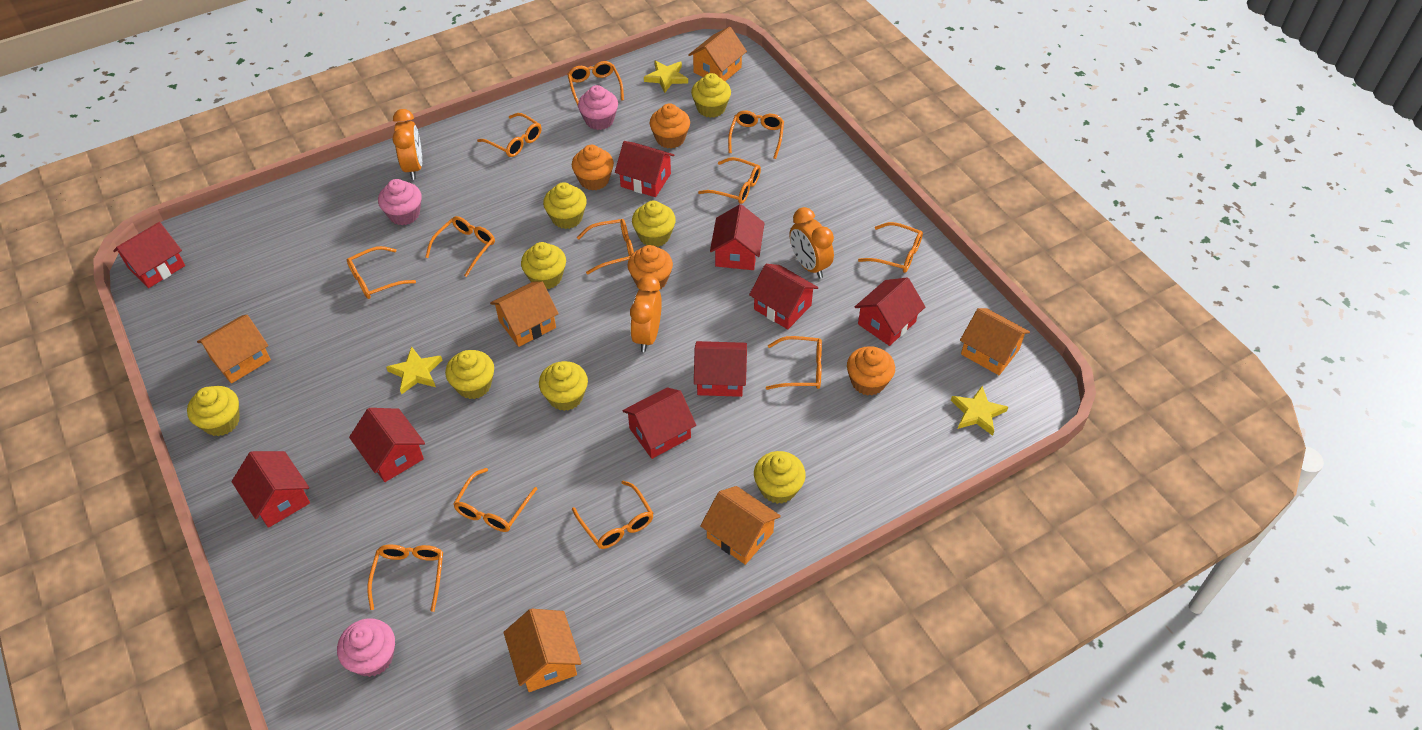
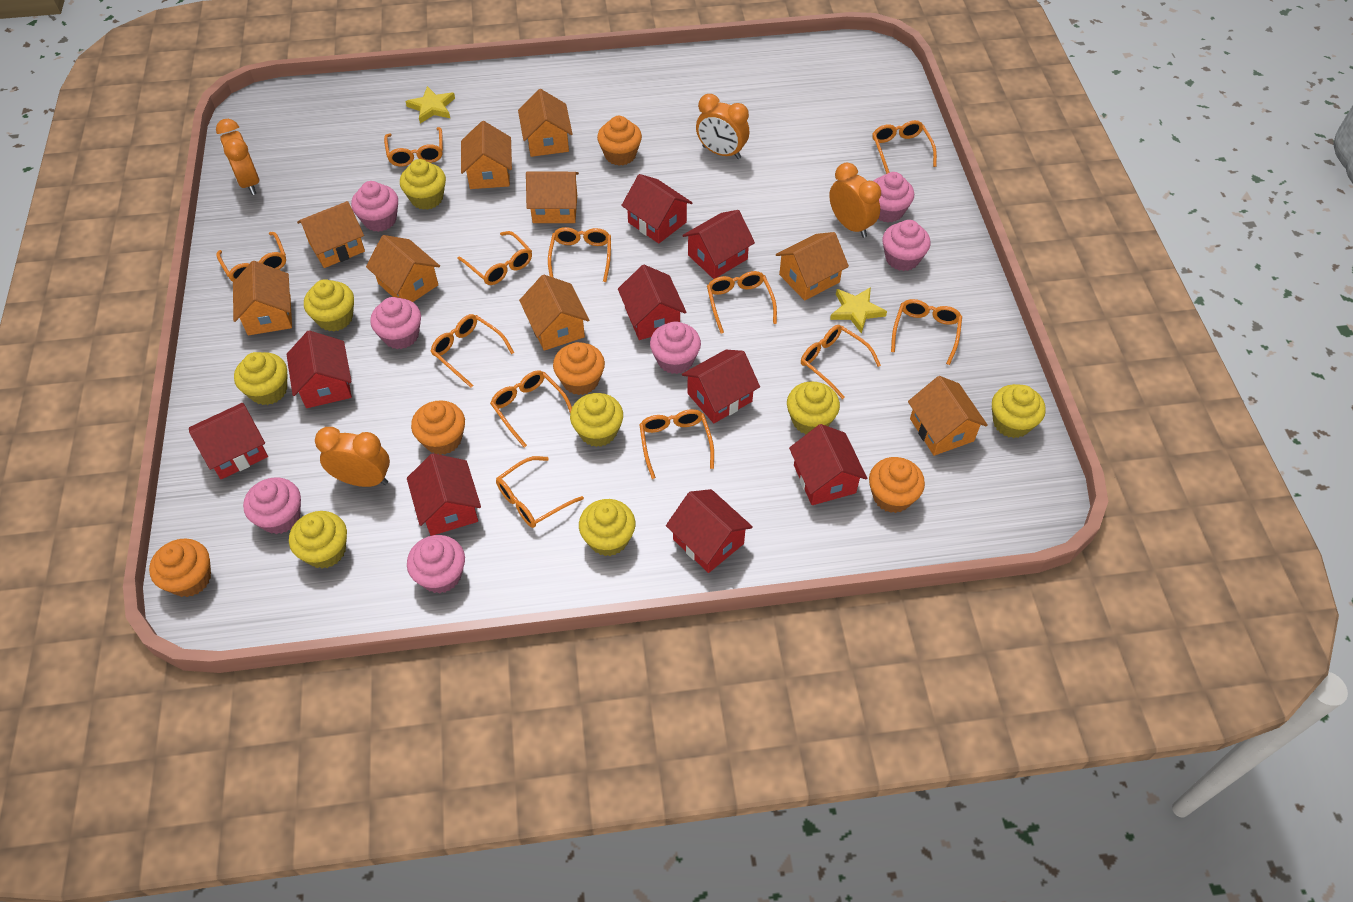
orange clock: [393,109,422,180] [630,275,662,352] [790,207,834,278] = 3 -> [216,119,259,195] [315,427,390,487] [696,94,749,159] [829,163,881,238] = 4
orange cupcake: [572,145,614,191] [628,245,673,291] [649,103,690,149] [847,346,895,396] = 4 -> [149,538,211,597] [411,400,465,455] [553,342,605,395] [597,116,642,166] [869,457,925,513] = 5
orange house: [197,315,271,383] [490,281,559,347] [503,609,582,692] [688,27,747,81] [700,486,781,565] [960,308,1030,375] = 6 -> [233,261,292,335] [297,201,365,268] [366,235,440,302] [461,121,512,189] [518,89,572,157] [519,275,589,351] [526,172,579,223] [776,232,849,301] [908,376,988,456] = 9
pink cupcake: [337,618,395,677] [378,179,422,225] [578,85,618,130] = 3 -> [243,477,301,534] [351,181,398,232] [370,297,421,349] [407,535,465,594] [650,321,701,374] [873,172,914,223] [883,220,930,271] = 7
yellow star: [386,346,442,394] [644,61,688,93] [951,386,1008,436] = 3 -> [405,86,455,124] [830,287,887,334] = 2

